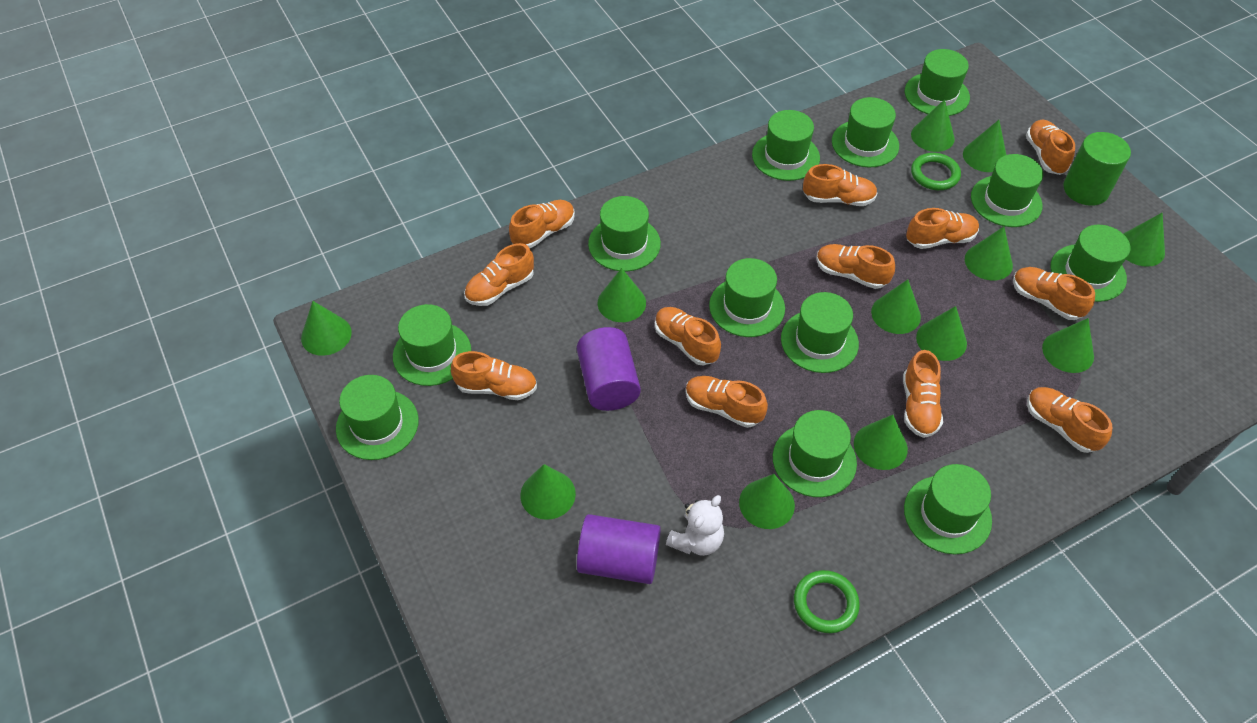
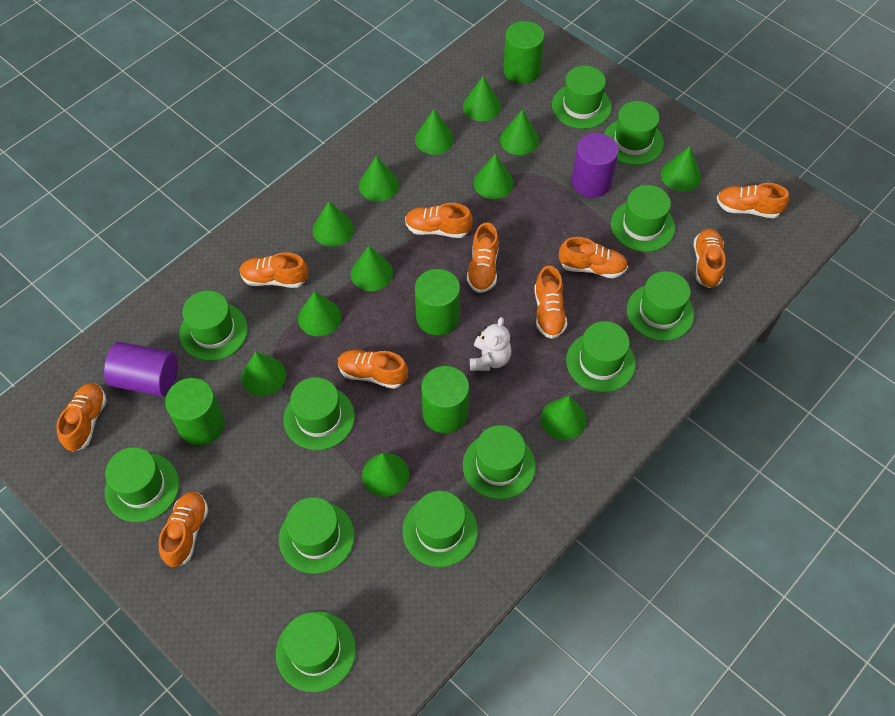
green cylinder: [1063,132,1131,206] = 1 -> [165,378,225,446] [415,269,460,335] [421,366,469,433] [503,21,545,84] = 4
green ring: [794,570,860,633] [911,153,961,190] = 2 -> none = 0
orange shoe: [451,351,537,400] [464,243,534,306] [509,200,575,248] [655,307,721,366] [686,376,768,428] [803,164,878,206] [816,244,895,289] [903,350,943,438] [906,208,979,249] [1013,267,1095,320] [1026,120,1075,175] [1027,387,1112,453] = 12 -> [56,383,107,452] [159,492,208,567] [240,252,308,288] [338,350,408,389] [405,203,473,238] [467,222,499,293] [534,266,567,339] [559,237,628,278] [694,228,726,288] [717,183,789,218] = 10

